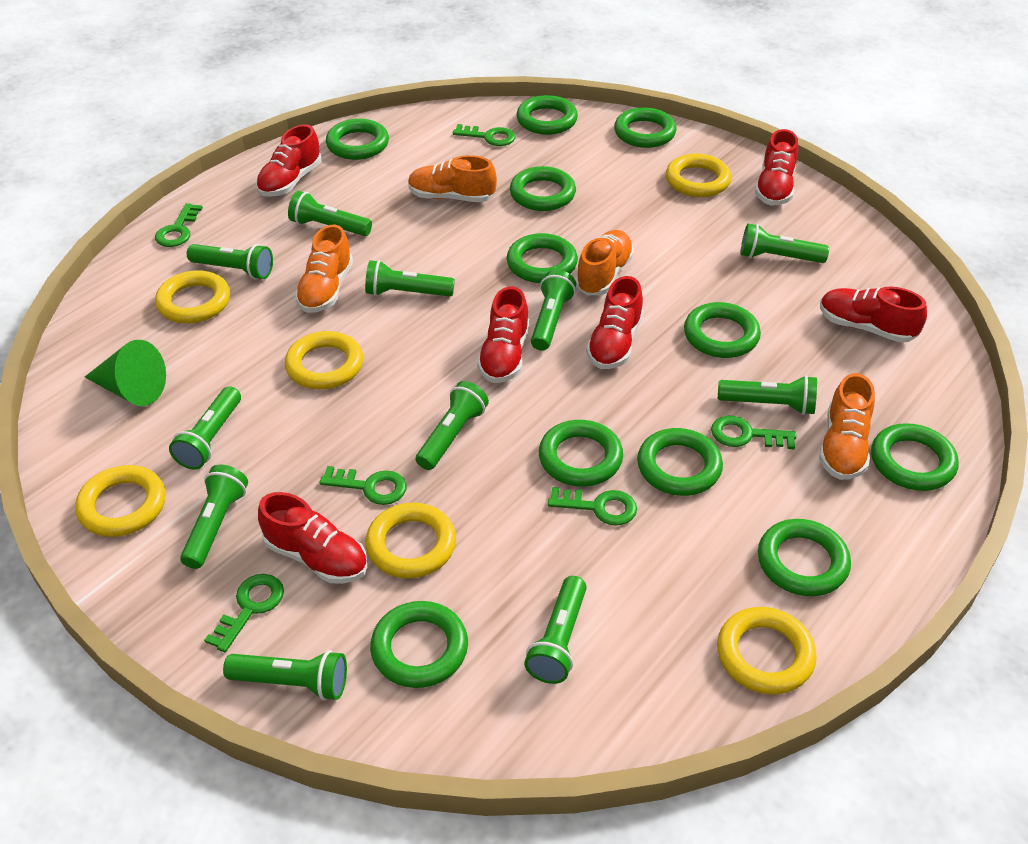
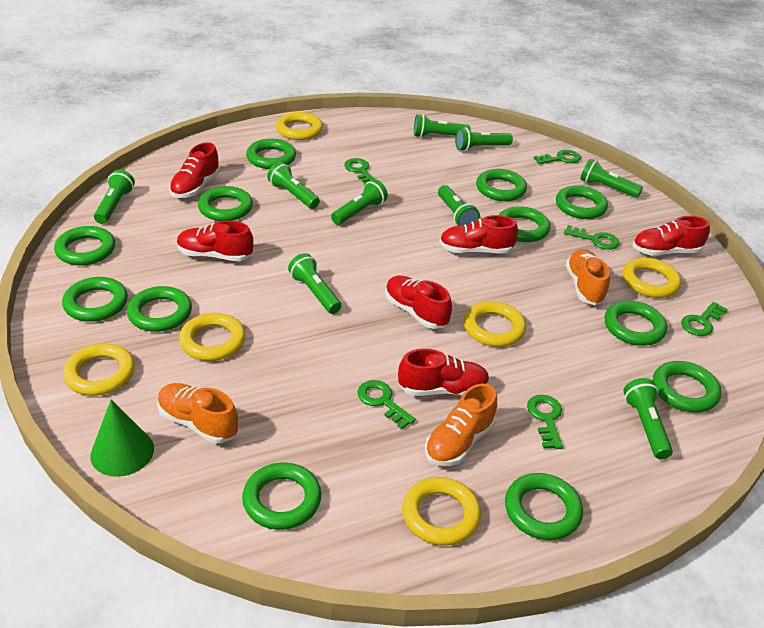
green flashlight: [169,386,241,470] [180,465,248,569] [187,244,273,279] [223,650,347,701] [288,191,372,236] [365,260,455,297] [416,381,489,470] [524,576,587,684] [531,270,576,351] [718,375,817,415] [741,224,829,263] = 11 -> [94,170,135,224] [267,162,320,209] [288,253,341,314] [331,180,388,225] [414,114,471,137] [438,185,480,226] [455,127,513,151] [580,159,643,198] [623,378,673,459] = 9
green ring: [326,119,389,160] [370,601,468,688] [507,233,578,283] [510,166,576,211] [517,95,578,135] [539,420,623,487] [614,107,677,148] [637,428,723,496] [684,302,761,358] [758,519,851,596] [871,423,958,491] = 11 -> [54,226,115,265] [62,277,128,322] [127,286,192,332] [198,186,253,221] [242,463,321,530] [246,139,296,169] [476,169,527,201] [499,206,550,242] [505,473,583,540] [556,186,608,219] [605,301,667,346] [653,361,721,412] = 12
orange shoe: [295,225,353,313] [408,155,497,202] [575,230,634,295] [819,373,875,480] = 4 -> [157,383,239,443] [425,384,497,466] [566,249,610,305] = 3

